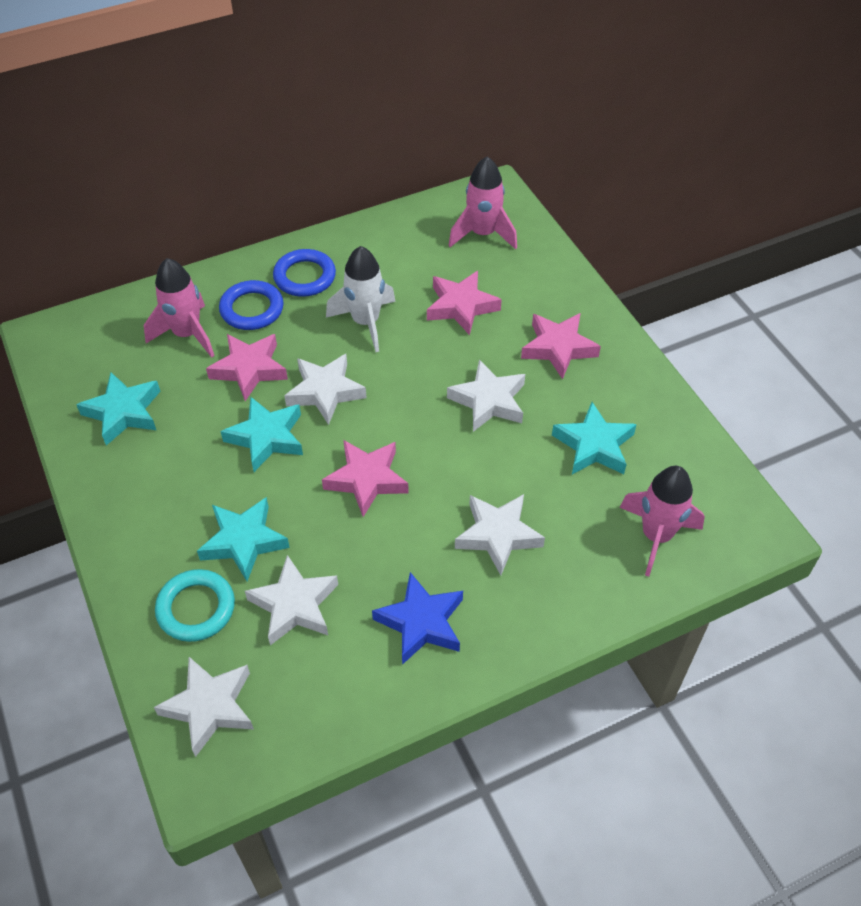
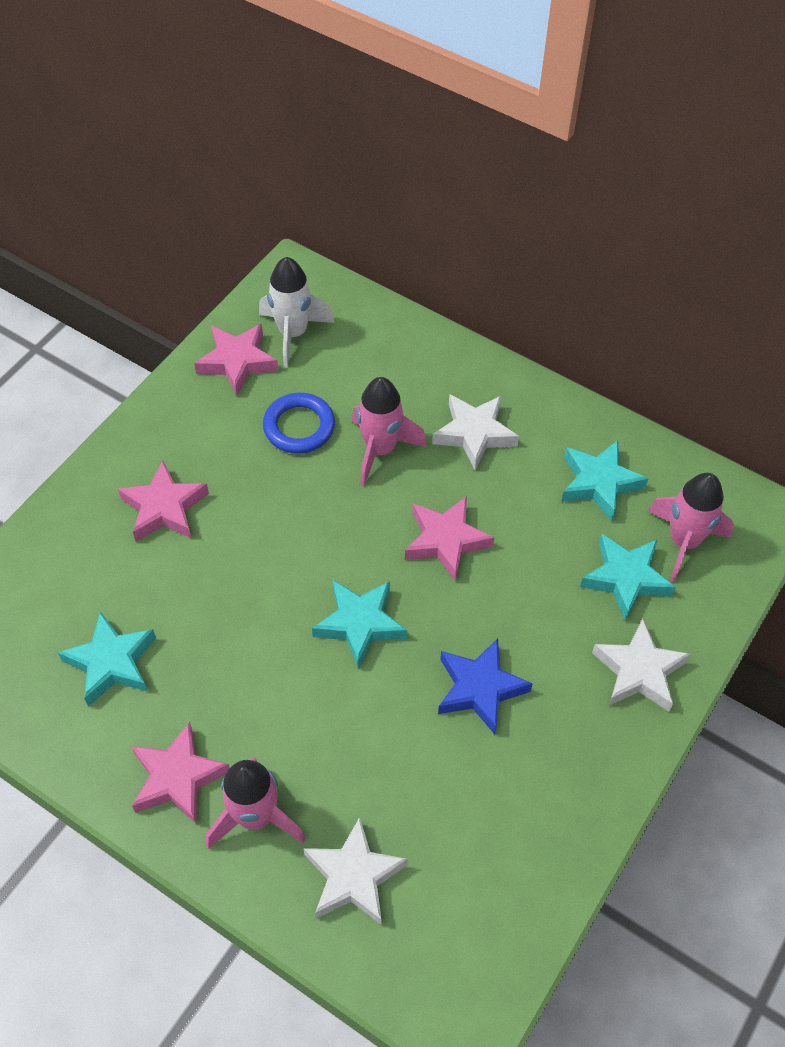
blue ring: [219,280,284,330] [273,249,336,297] = 2 -> [263,393,335,454] = 1
turquoise ring: [155,569,235,642] = 1 -> none = 0
white star: [154,657,254,757] [245,555,338,645] [284,354,367,425] [447,359,525,432] [455,494,545,575] = 5 -> [303,817,408,925] [432,394,519,470] [592,619,691,712] = 3

